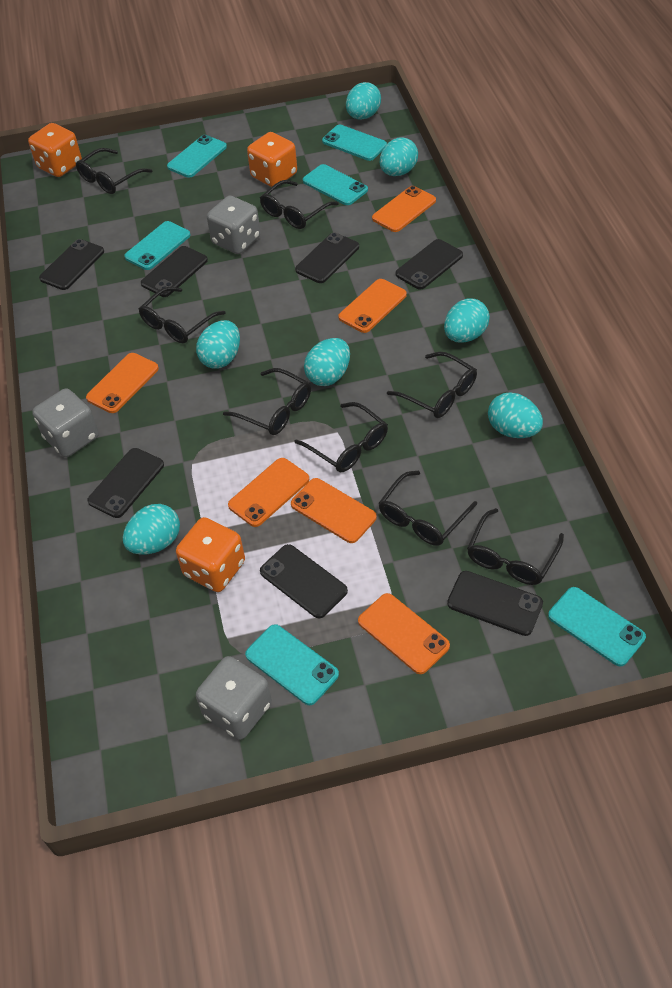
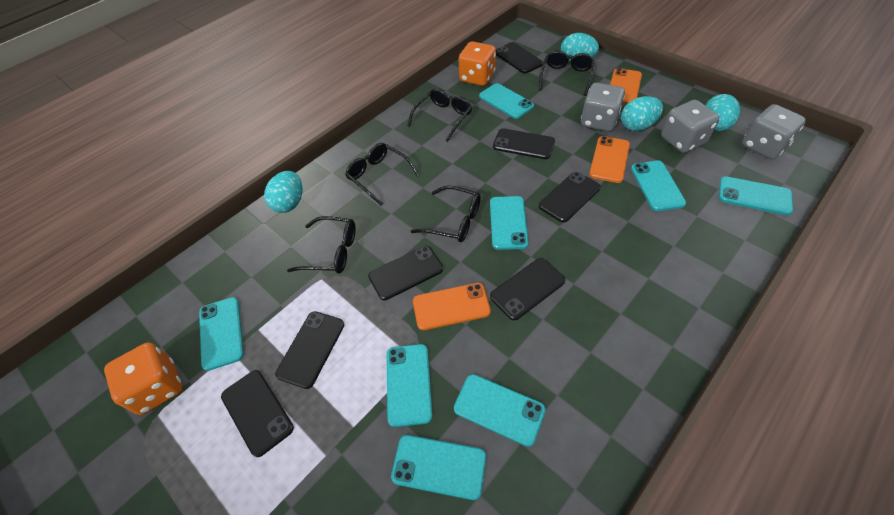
black glasses: [76,148,153,194] [139,287,225,344] [223,368,311,435] [260,180,338,229] [294,402,388,472] [379,471,477,546] [387,352,477,418] [467,508,564,585] = 8 -> [287,216,356,274] [345,143,420,206] [407,88,472,142] [411,185,481,243] [539,51,594,96] = 5
orange dice: [28,123,82,177] [176,517,245,592] [247,132,297,187] = 3 -> [104,342,183,415] [459,41,496,86] = 2
orange phone: [86,353,159,413] [228,458,309,527] [291,478,377,543] [338,279,407,333] [358,593,450,674] [372,186,436,232] = 6 -> [413,283,491,330] [589,136,630,183] [610,68,642,104] = 3
turquoise egg: [123,504,180,555] [196,320,240,369] [304,338,350,386] [346,82,381,120] [380,137,418,176] [444,299,490,343] [488,393,543,438] = 7 -> [264,171,302,213] [561,33,599,62] [621,96,663,131] [705,94,741,131] = 4
turquoise phone: [124,221,190,270] [167,135,227,178] [245,624,339,705] [303,164,368,205] [322,125,387,161] [548,587,646,666] = 6 -> [199,297,244,371] [386,344,433,427] [391,435,486,500] [454,374,546,447] [479,83,534,119] [490,196,529,250] [631,160,686,211] [719,176,793,215] = 8

